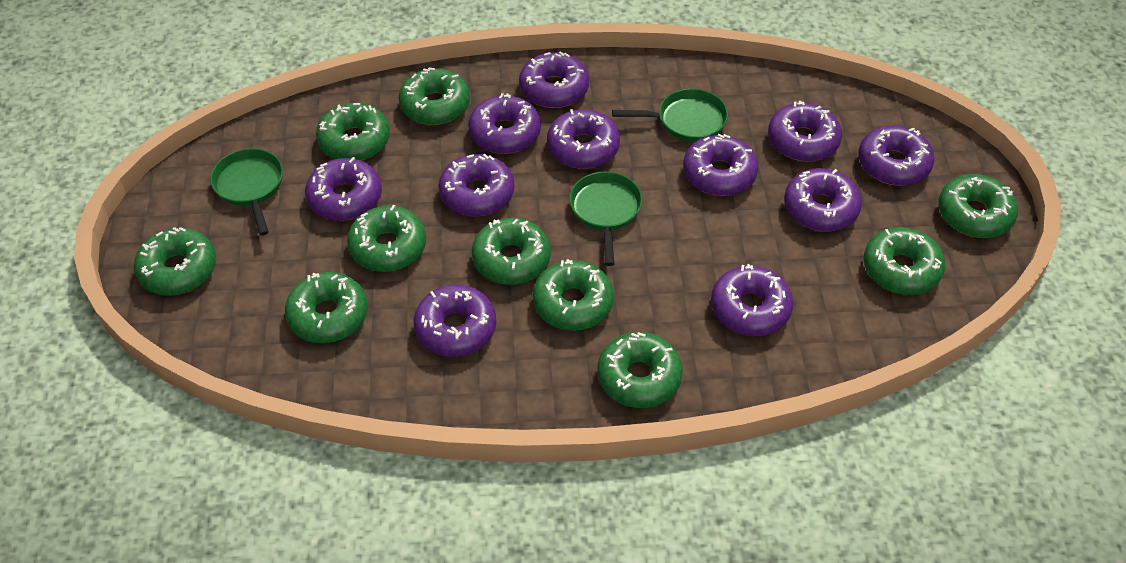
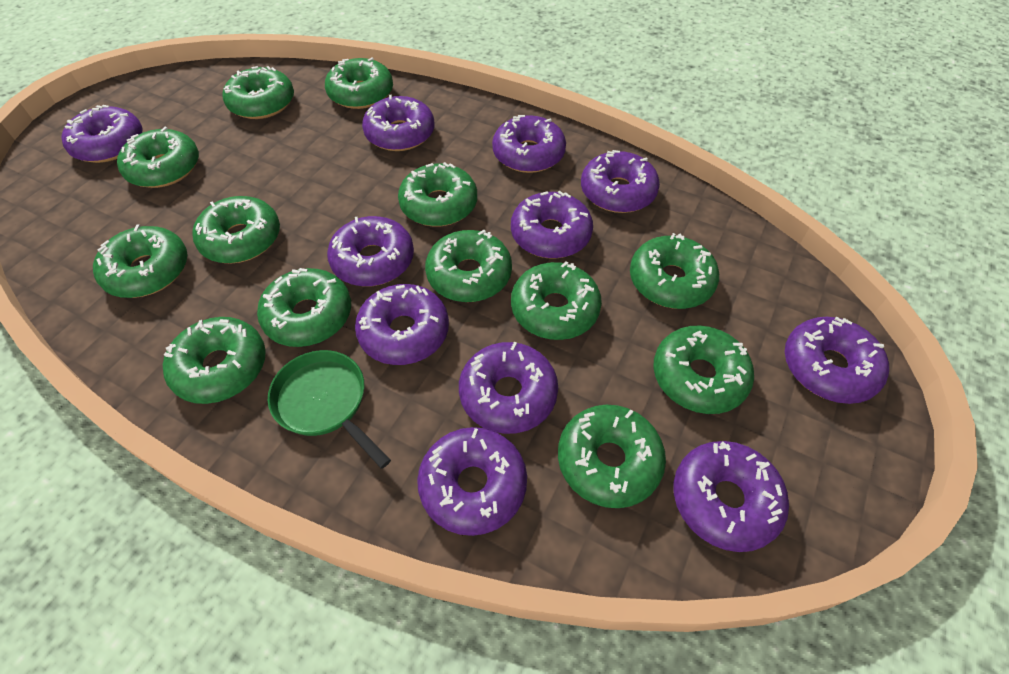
green donut: [134,227,216,296] [285,272,368,343] [316,103,390,160] [347,204,426,272] [398,67,470,125] [472,218,551,285] [533,259,614,331] [597,332,683,408] [864,227,945,295] [938,174,1018,238] = 10 -> [93,224,188,298] [117,127,199,188] [163,317,266,404] [192,196,280,264] [222,66,294,119] [257,268,351,347] [325,57,393,109] [398,162,477,226] [425,230,512,302] [511,261,602,340] [558,405,666,508] [630,233,719,309] [653,325,754,414] = 13
green pan: [210,148,283,236] [569,171,642,266] [612,89,728,142] = 3 -> [268,350,391,469] = 1

